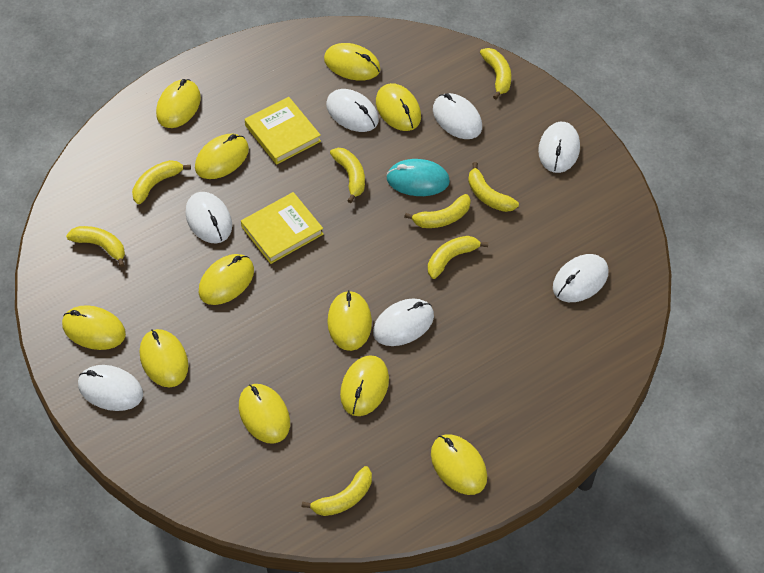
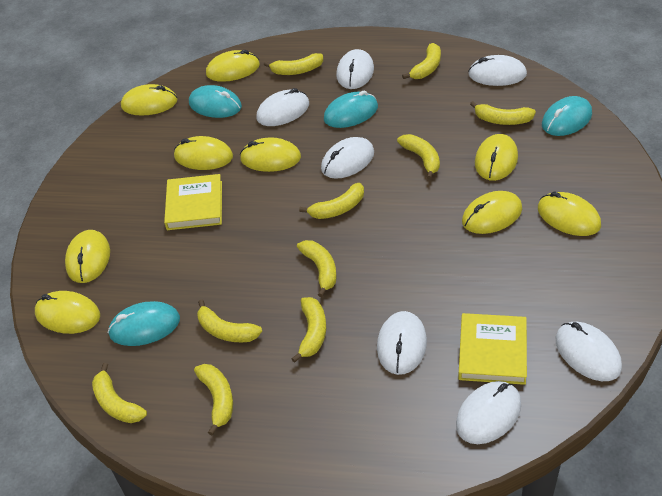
turquoise mouse: [386,159,450,196] = 1 -> [108,301,180,346] [189,85,242,118] [324,90,378,128] [542,96,592,136] = 4
yellow banana: [66,226,125,267] [132,160,191,204] [302,466,372,516] [330,148,365,203] [404,194,471,228] [428,236,488,279] [468,162,519,212] [480,48,511,99] = 8 -> [92,363,147,423] [194,364,233,436] [197,300,262,342] [264,53,323,75] [291,297,326,363] [297,240,337,297] [299,183,364,219] [397,134,440,179] [402,43,441,79] [470,101,536,125] = 10
yellow mouse: [62,305,126,350] [140,329,188,387] [156,79,201,128] [195,134,249,179] [199,254,254,305] [239,384,290,444] [324,43,381,81] [327,290,372,351] [340,355,389,416] [376,83,421,131] [431,434,487,495] = 11 -> [35,291,100,334] [65,230,110,283] [121,84,178,116] [174,136,233,170] [206,50,260,82] [240,137,301,172] [462,191,522,234] [475,134,518,181] [538,191,601,236] = 9

